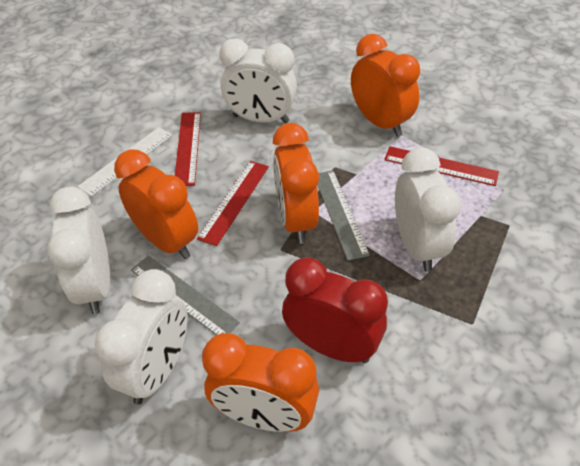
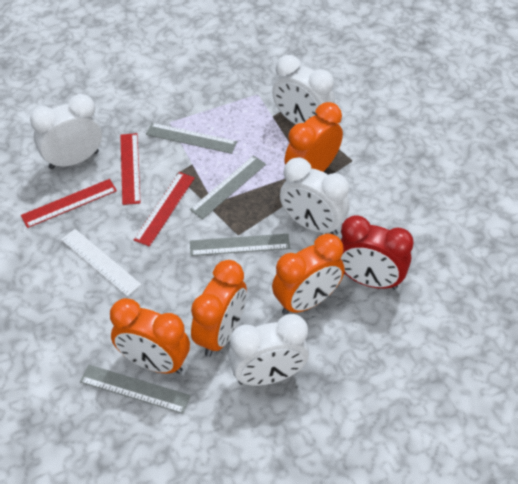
grey ruler: [131,255,240,335] [318,170,370,261] = 2 -> [80,365,191,414] [146,123,237,154] [190,156,266,219] [190,234,290,256] = 4

